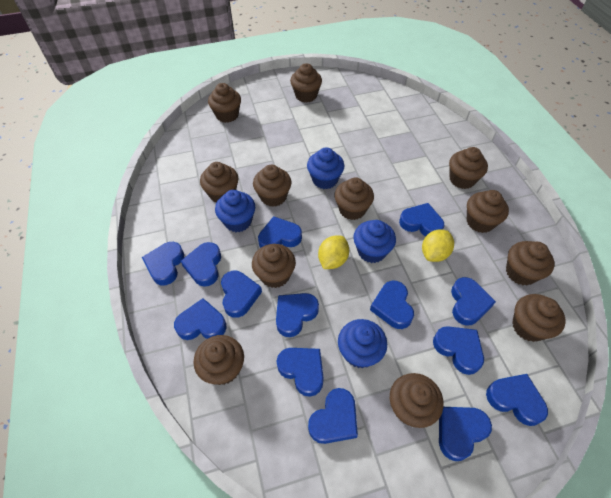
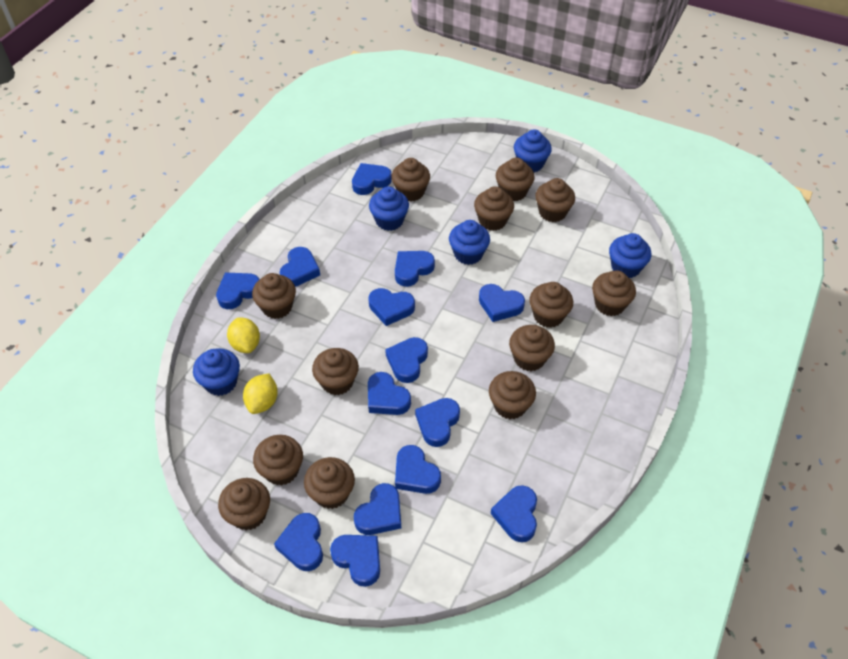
blue cupcake: [215,190,255,232] [307,147,344,189] [338,319,387,368] [353,220,396,263] = 4 -> [193,348,240,396] [369,186,409,231] [449,220,490,265] [514,129,552,173] [609,233,651,278] = 5
brown cupcake: [194,335,244,385] [200,162,239,203] [208,83,241,123] [252,244,296,288] [253,165,292,207] [290,63,322,103] [334,177,374,220] [390,373,444,428] [449,147,488,189] [467,190,509,233] [506,241,555,285] [512,294,565,342] = 12 -> [218,478,270,530] [252,273,296,319] [253,435,303,486] [304,457,355,509] [312,348,359,395] [391,158,430,202] [474,186,514,231] [489,371,536,419] [496,158,535,202] [509,325,555,371] [529,282,573,328] [535,178,575,222] [592,270,636,316] = 13

